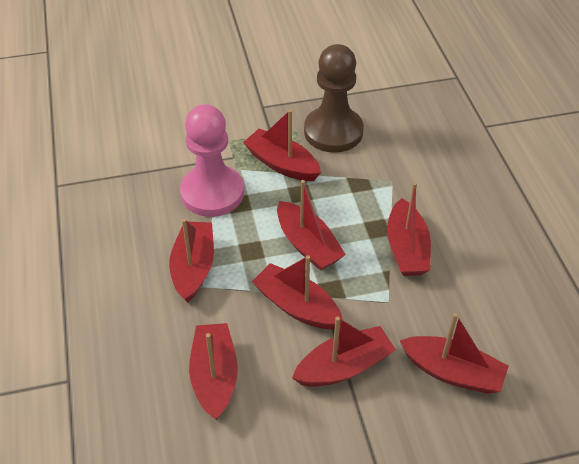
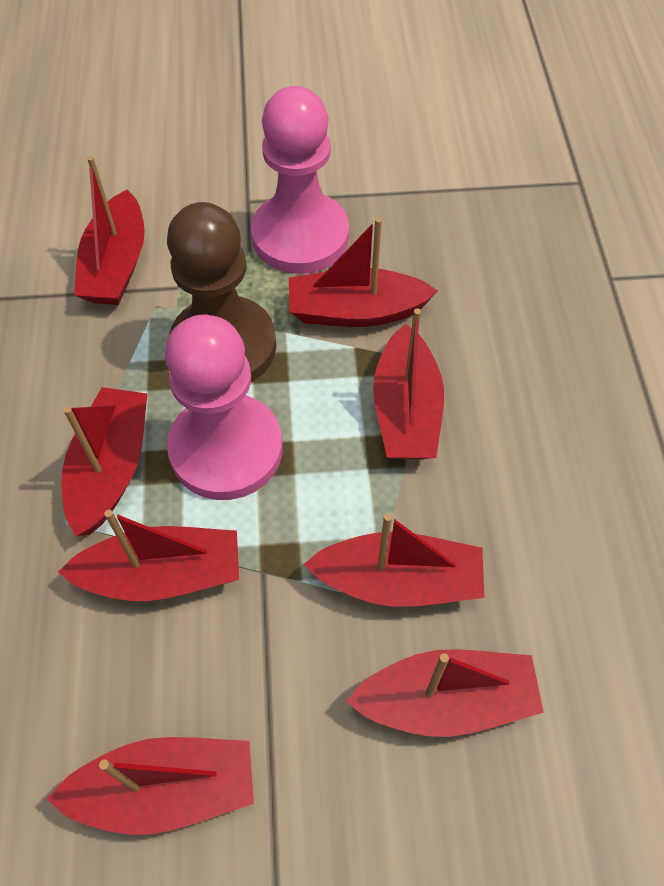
pink pawn: [180,104,244,217] = 1 -> [165,315,283,500] [251,86,349,274] = 2

